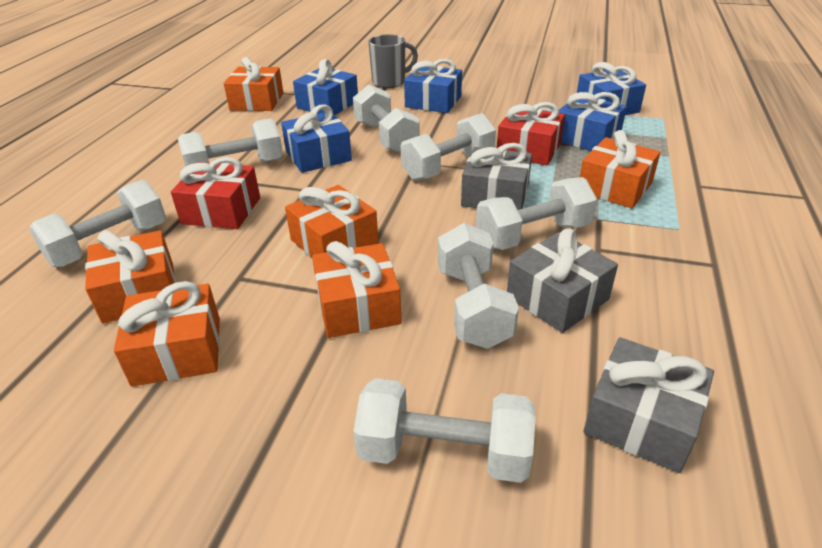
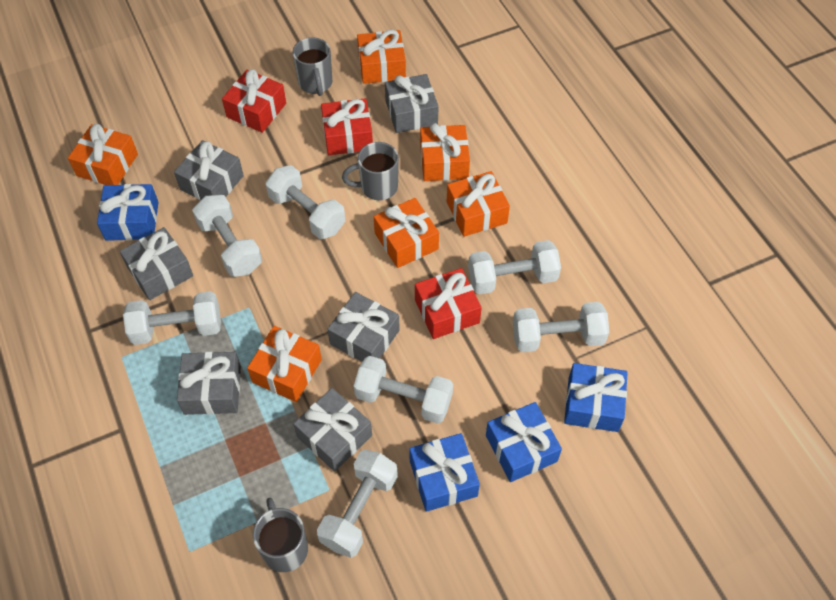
blue gift: [281,105,352,173] [293,59,358,115] [404,59,462,113] [559,92,627,151] [577,62,646,115] = 5 -> [97,184,159,241] [409,433,480,512] [486,402,562,482] [564,363,628,432] = 4
grey gift: [461,143,532,210] [507,228,618,333] [584,337,714,473] = 3 -> [120,227,193,300] [174,140,244,200] [177,352,241,415] [293,388,372,472] [327,292,400,362] [385,74,439,133] = 6
grey mug: [368,34,418,88] = 1 -> [253,498,308,572] [293,38,332,96] [342,142,399,200] = 3
red gift: [171,157,260,229] [497,102,565,166] = 2 -> [222,69,286,133] [321,98,373,155] [415,268,482,339] = 3

